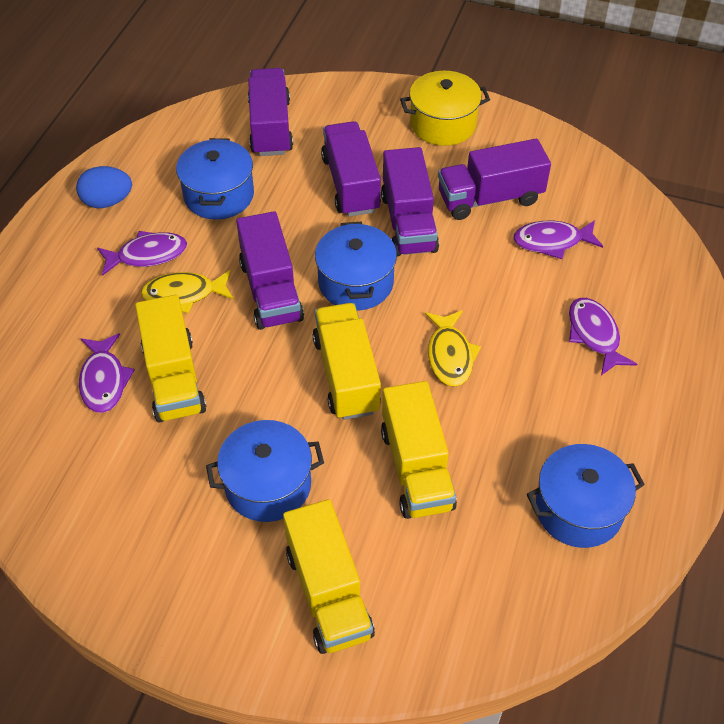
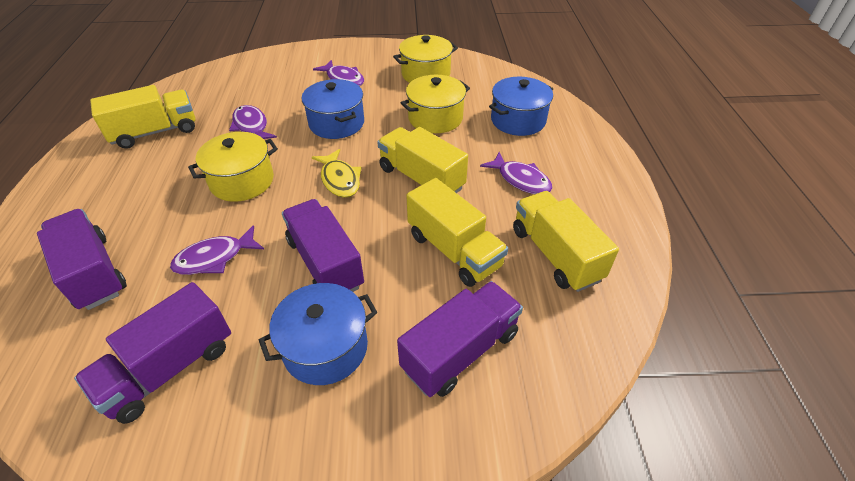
blue egg: [76,166,132,208] = 1 -> none = 0
blue pot: [176,138,254,220] [206,420,324,522] [315,221,397,310] [527,444,645,548] = 4 -> [259,283,377,385] [302,79,364,139] [489,77,553,136] = 3
purple truck: [236,211,304,330] [248,68,293,156] [321,121,381,217] [381,147,439,256] [438,139,551,220] = 5 -> [37,209,127,310] [74,282,231,424] [282,199,364,292] [397,281,523,397] = 4
yellow fish: [141,270,234,314] [425,310,481,387] = 2 -> [312,149,361,198] = 1
yellow pot: [400,71,490,146] = 1 -> [188,132,278,202] [393,35,458,83] [401,75,470,133] = 3

